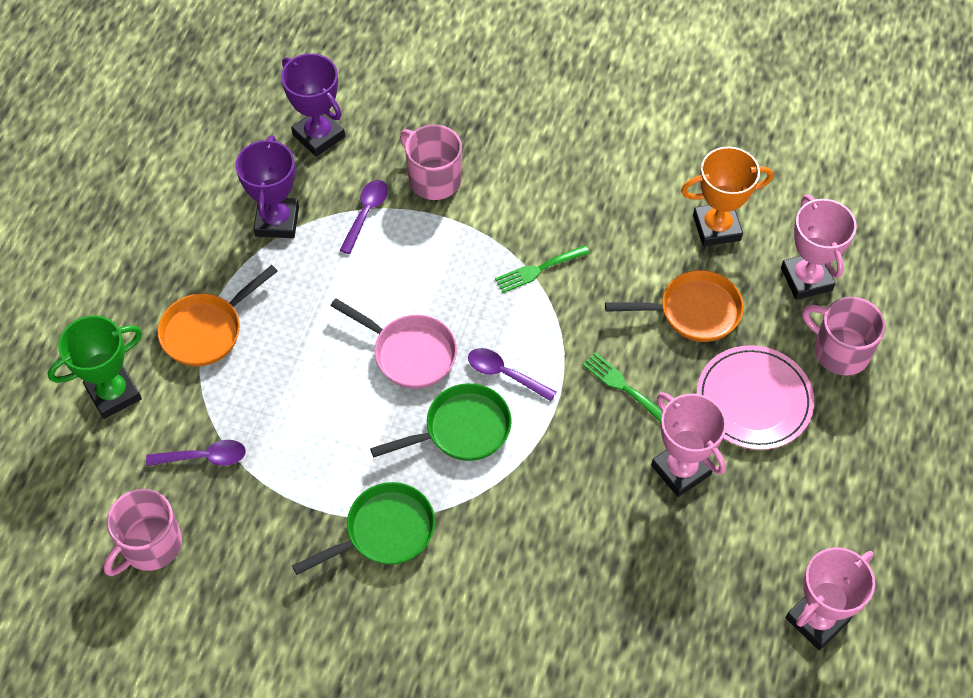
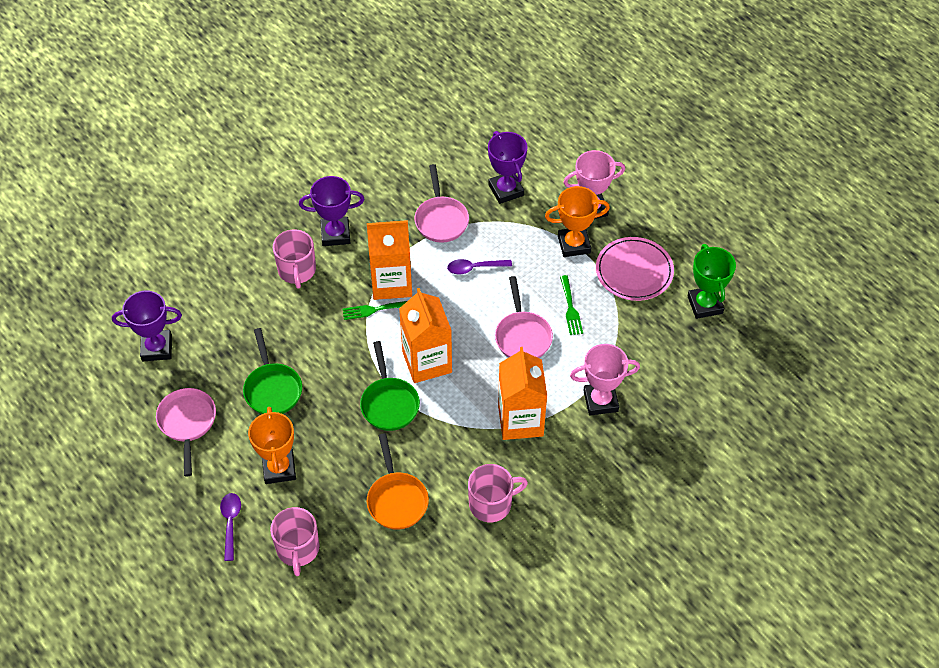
orange carton: none = 0 -> [367,220,412,300] [399,288,452,383] [498,347,547,440] = 3
orange pan: [158,265,278,366] [605,270,744,342] = 2 -> [367,433,429,530] = 1
orange trophy: [681,147,773,247] = 1 -> [248,407,296,484] [545,186,610,257] = 2
pink pan: [330,298,457,389] = 1 -> [156,388,216,477] [414,164,469,243] [495,276,553,358] = 3
pink trophy: [651,392,727,497] [781,194,857,300] [785,547,875,650] = 3 -> [563,150,625,219] [570,344,640,416] = 2
purple spoon: [146,440,246,466] [339,180,388,254] [468,348,556,401] = 3 -> [220,493,241,561] [447,259,512,274] = 2
purple trophy: [235,136,299,238] [281,53,345,157] = 2 -> [112,291,182,361] [299,176,365,246] [488,131,528,204] = 3

